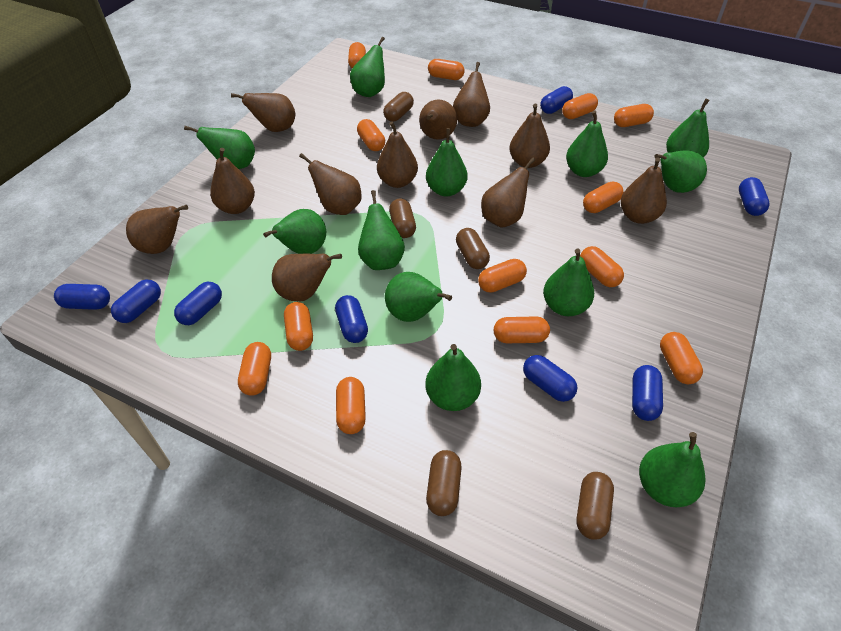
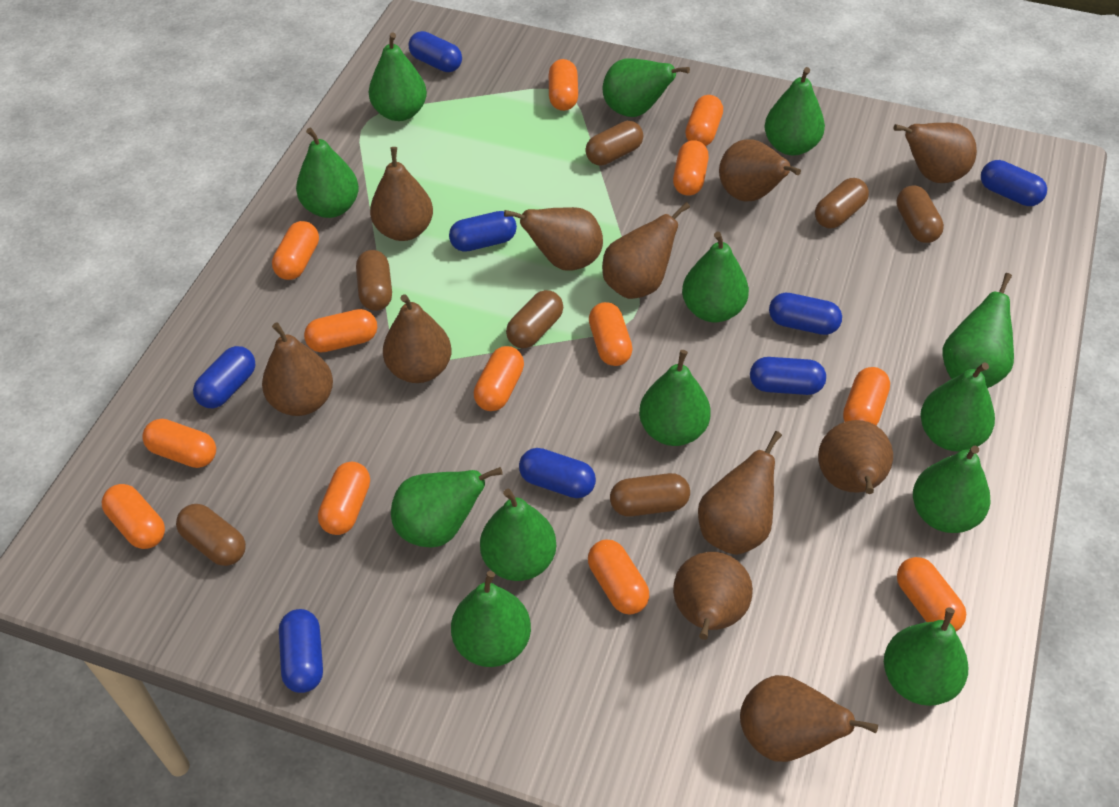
brown capsule: [383,92,414,122] [389,198,416,238] [426,450,462,516] [456,228,490,269] [576,472,614,540] = 5 -> [176,504,246,566] [356,250,392,311] [506,290,563,348] [585,121,643,166] [610,473,690,517] [815,178,869,229] [896,185,944,243] = 7
green pear: [184,126,255,169] [263,209,326,254] [350,37,385,97] [358,190,405,270] [385,272,452,322] [425,344,481,411] [426,128,468,196] [543,248,594,316] [566,111,608,177] [639,432,706,507] [654,150,707,193] [666,99,710,157] = 12 -> [296,128,359,218] [369,33,427,121] [391,467,503,547] [451,571,531,667] [480,489,556,581] [603,58,690,117] [639,350,711,446] [682,232,749,322] [764,67,825,155] [884,608,968,706] [913,445,991,533] [920,362,995,452] [943,273,1014,388] = 13

